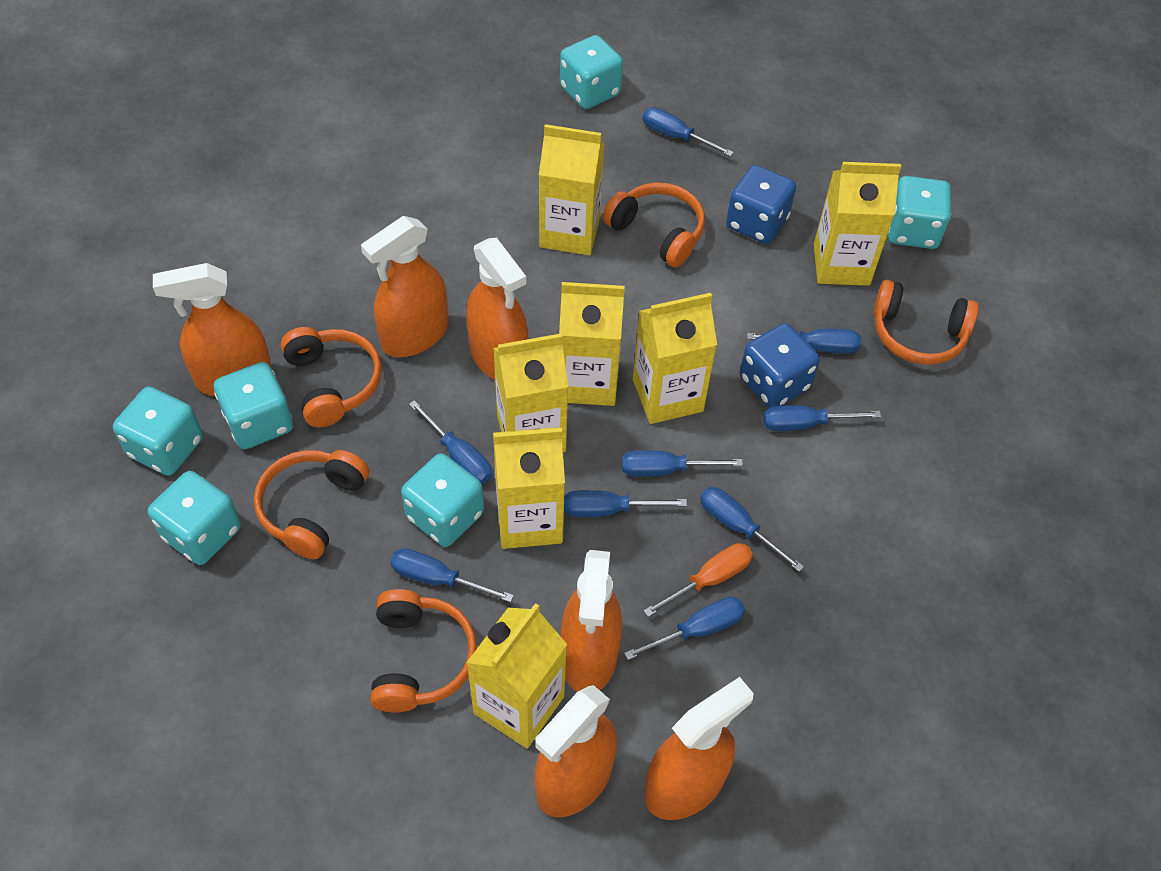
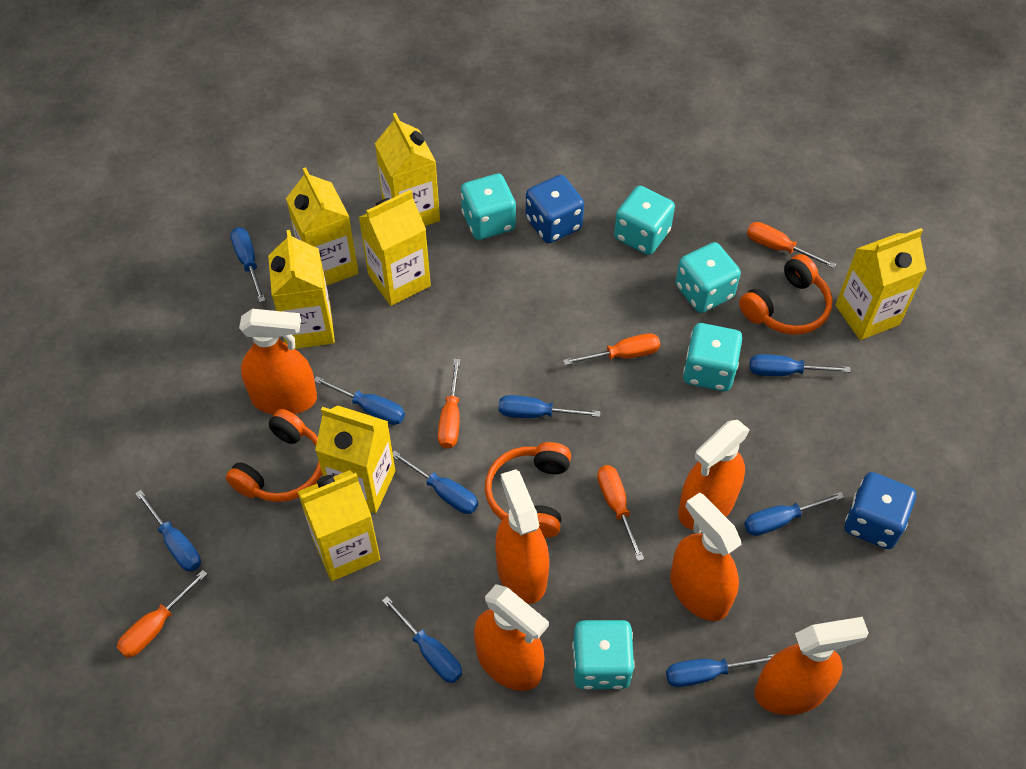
orange headphones: [254,450,369,559] [281,327,382,427] [370,589,477,712] [603,183,705,267] [873,280,979,365] = 5 -> [226,409,322,502] [485,442,571,538] [739,254,833,335] = 3
orange screwdriver: [644,543,753,617] = 1 -> [117,570,207,658] [438,359,460,449] [563,333,660,365] [597,465,644,561] [747,222,836,268] = 5
turquoise dice: [113,386,203,476] [148,471,241,565] [213,362,293,449] [401,453,484,547] [560,35,623,109] [888,176,951,249] = 6 -> [461,173,516,240] [572,620,635,689] [614,186,675,255] [676,242,741,313] [683,323,742,391] = 5

